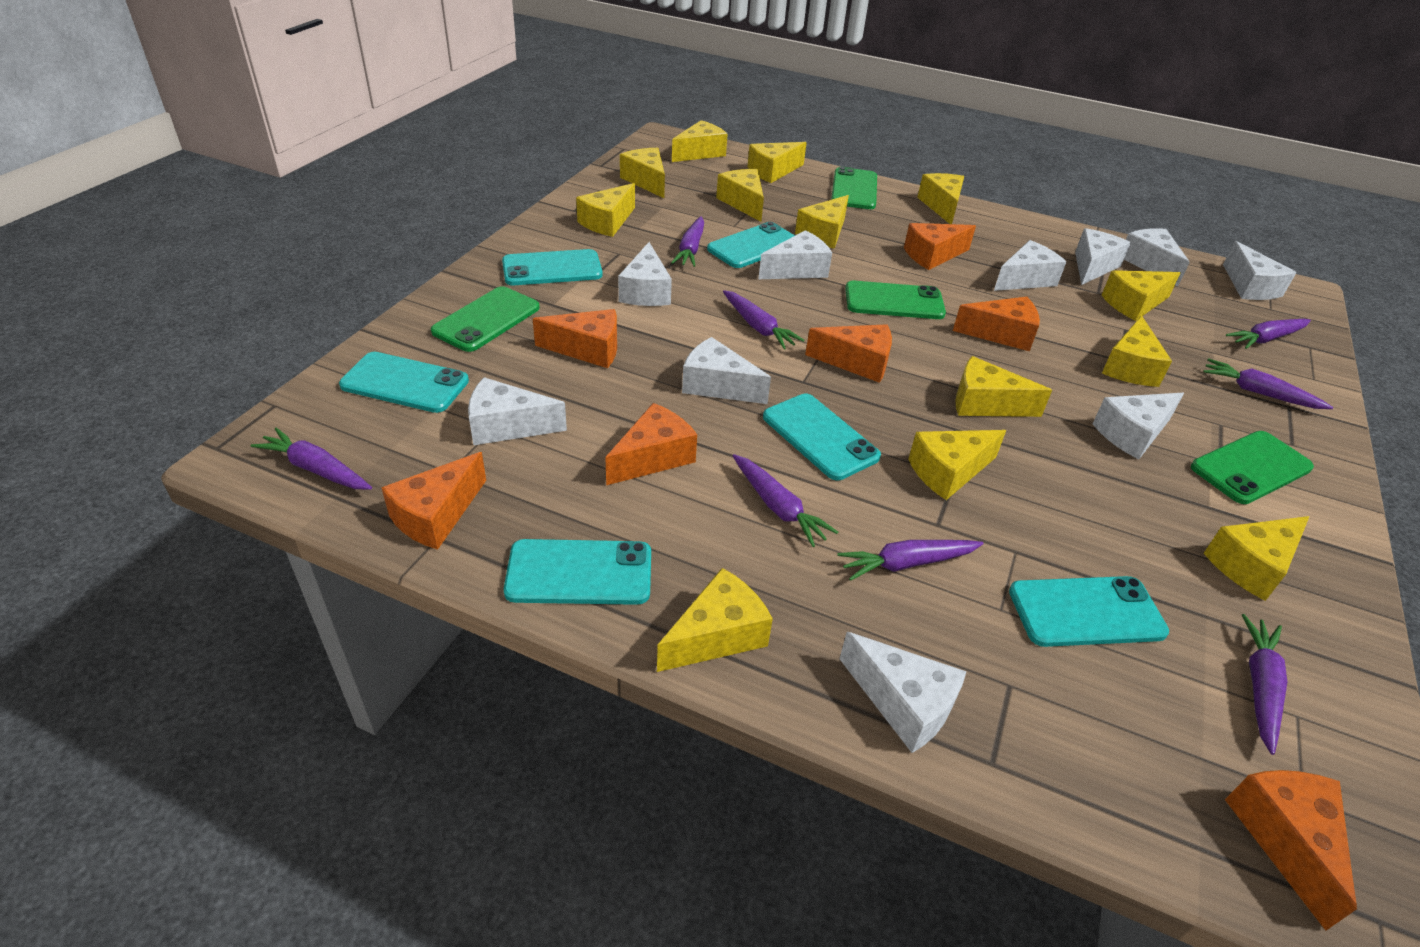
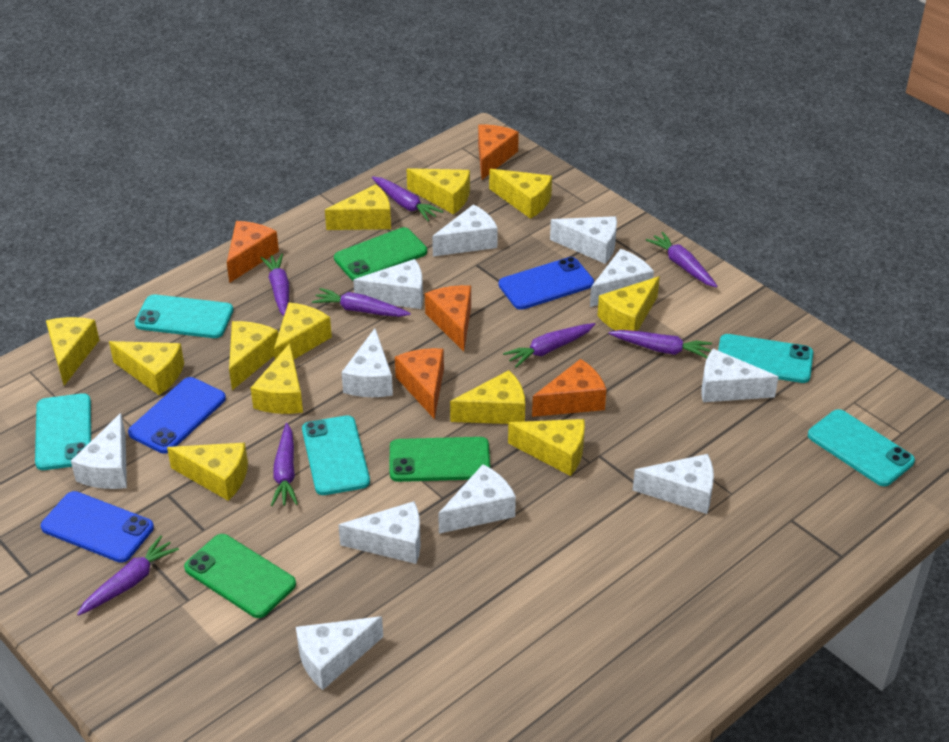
blue phone: none = 0 -> [41,491,154,563] [128,377,226,454] [499,257,594,310] = 3
green phone: [431,286,540,352] [831,167,877,209] [845,281,946,319] [1191,431,1314,504] = 4 -> [184,534,296,618] [334,227,427,280] [390,437,490,482] = 3
orange cheese: [381,452,486,550] [533,309,617,368] [605,403,697,485] [805,324,892,383] [904,223,976,270] [953,297,1040,351] [1225,770,1357,931] = 7 -> [227,221,279,283] [395,348,444,420] [425,285,471,352] [478,124,519,180] [532,359,606,417] = 5
turquoise phone: [339,352,469,413] [502,249,602,285] [504,539,651,605] [707,222,795,268] [763,394,881,480] [1009,576,1169,647] = 6 -> [35,393,91,470] [135,294,233,338] [302,415,370,495] [718,334,813,383] [808,409,915,486] = 5
white cheese: [468,377,567,445] [618,242,672,306] [682,337,771,404] [759,230,832,279] [839,632,967,753] [994,240,1066,291] [1075,228,1131,285] [1093,393,1184,459] [1124,228,1190,286] [1223,241,1297,300] = 10 -> [71,413,127,489] [296,616,383,690] [338,501,421,564] [341,328,393,397] [353,259,423,309] [432,204,498,256] [438,464,516,534] [550,216,617,264] [590,249,654,307] [633,454,714,514] [702,349,779,402] = 11
yellow cheese: [576,183,635,237] [620,148,665,198] [657,568,773,672] [672,120,727,162] [716,169,764,222] [748,142,807,183] [795,195,849,249] [908,430,1006,500] [917,173,964,224] [955,356,1052,417] [1102,270,1180,321] [1102,316,1172,387] [1204,516,1309,601] = 13 -> [46,317,99,386] [109,341,184,395] [167,443,248,501] [229,321,278,390] [251,343,303,414] [274,302,332,359] [325,184,391,230] [407,168,470,214] [450,370,525,424] [489,169,552,219] [508,419,585,476] [597,276,660,331] = 12

